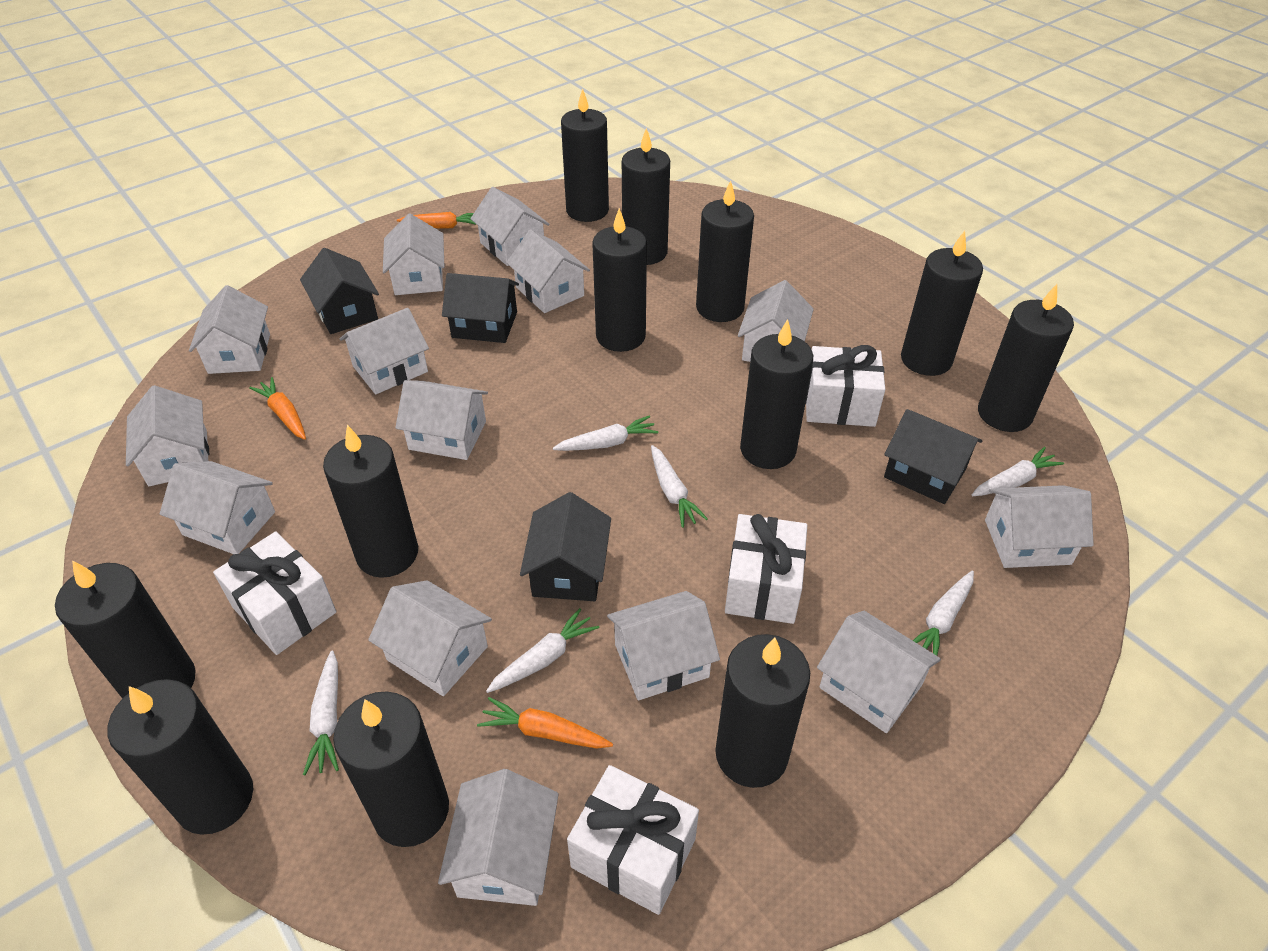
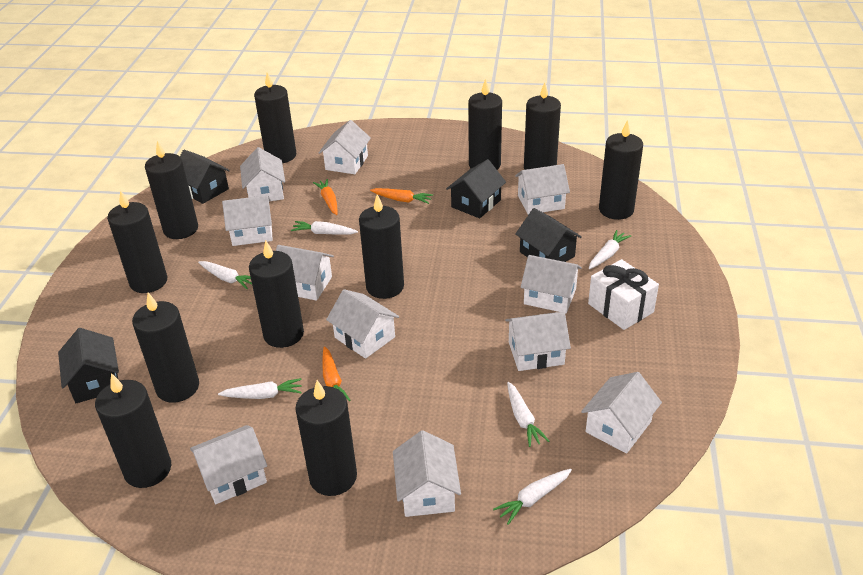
black candle: [55,560,196,699] [108,679,253,835] [323,425,418,578] [333,691,449,847] [561,88,609,222] [592,208,647,352] [622,128,670,265] [696,181,754,322] [715,634,810,788] [740,319,813,469] [901,231,983,376] [978,284,1074,432] = 12 -> [95,373,171,488] [107,190,167,293] [132,293,199,403] [145,141,198,239] [249,241,304,348] [254,72,297,163] [295,380,357,496] [359,194,404,299] [468,79,502,170] [524,82,561,170] [599,120,643,220] = 11
white gift: [213,532,336,655] [567,765,699,915] [725,514,807,624] [805,345,886,427] = 4 -> [588,259,659,330] = 1
white house: [126,385,209,486] [160,461,275,554] [189,285,270,374] [340,308,429,394] [368,580,492,696] [383,213,444,295] [395,380,488,460] [438,769,559,906] [471,187,550,266] [506,229,590,313] [607,591,720,700] [738,280,814,362] [817,611,941,733] [985,485,1094,568] = 14 -> [190,425,267,504] [222,195,273,246] [240,147,285,201] [276,245,334,301] [319,120,371,174] [326,289,399,359] [393,430,461,517] [505,312,571,371] [515,164,570,215] [521,255,582,313] [581,372,662,454] = 11

